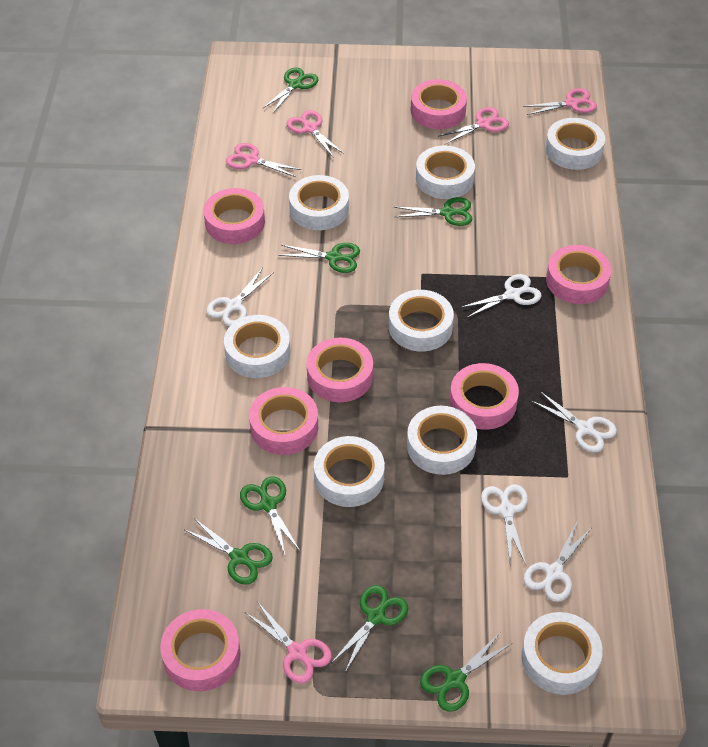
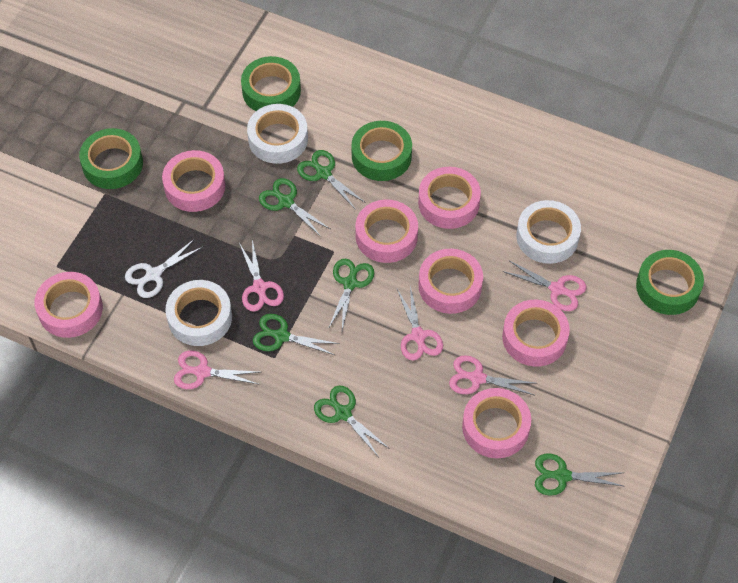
green scissors: [183,518,273,585] [240,476,300,557] [263,67,319,113] [278,243,360,273] [331,585,408,672] [394,197,472,226] [420,633,512,712] = 7 -> [253,314,340,355] [259,178,330,237] [297,150,366,210] [314,386,390,456] [328,258,374,330] [535,454,623,496] = 6
green tape: none = 0 -> [79,128,143,189] [241,56,301,111] [352,121,412,181] [636,250,704,315] = 4
white scissors: [206,268,274,326] [460,274,542,318] [481,484,528,565] [524,523,591,602] [532,391,617,452] = 5 -> [125,239,203,298] = 1
white tape: [224,315,290,378] [289,175,349,230] [314,436,385,507] [389,290,454,351] [407,406,477,475] [416,145,475,199] [521,612,603,695] [545,118,605,170] = 8 -> [165,280,232,346] [247,104,308,164] [516,200,581,264] = 3

